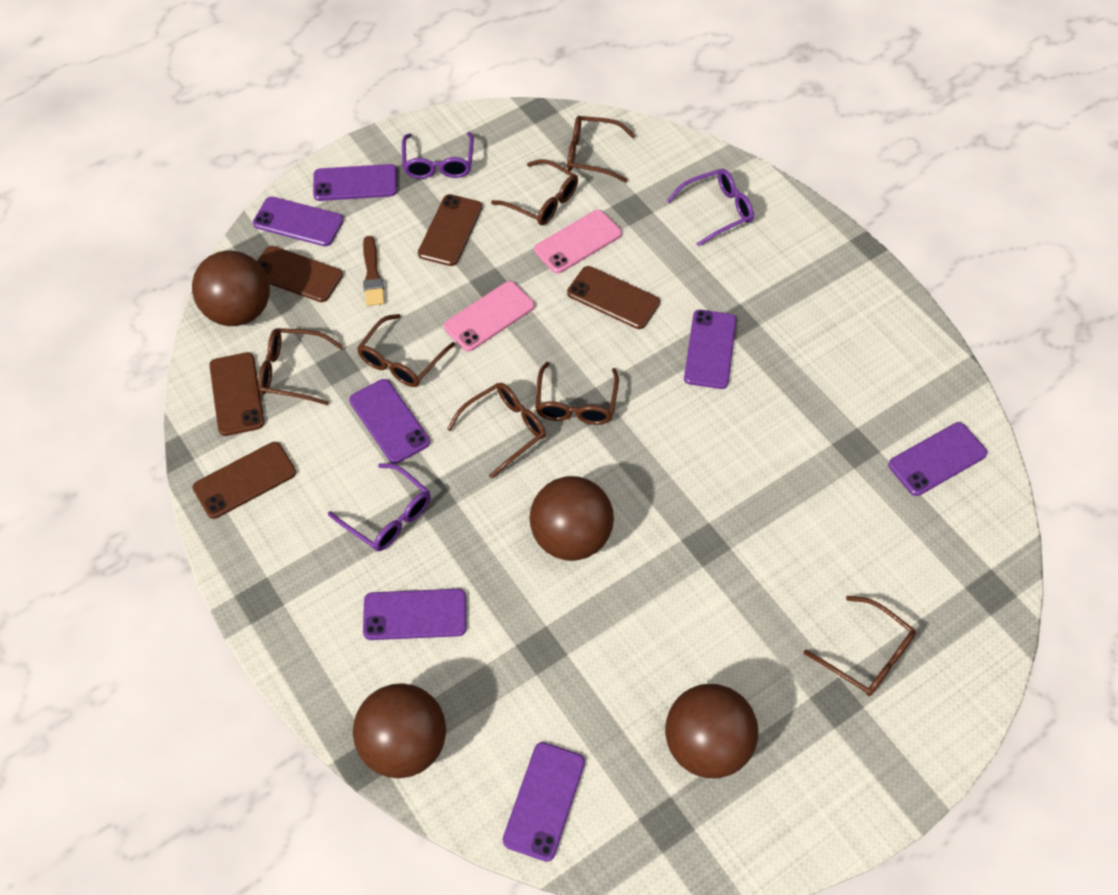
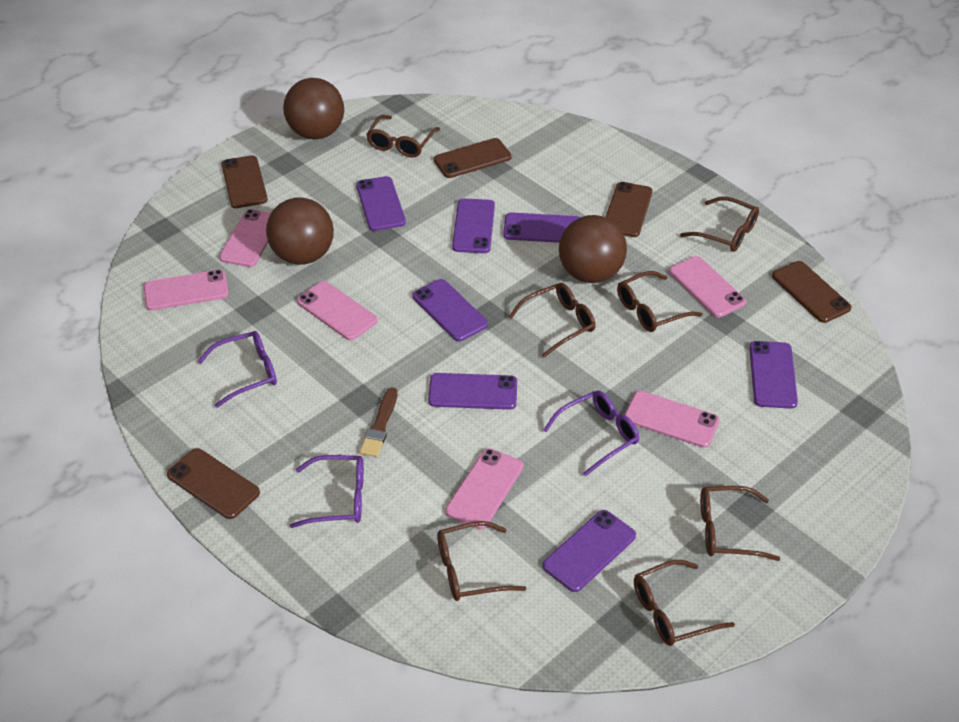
brown ball: [192,251,270,326] [353,683,446,779] [529,476,614,561] [665,684,758,778] = 4 -> [266,198,334,265] [283,78,344,139] [559,215,627,283] = 3
pink phone: [444,281,535,351] [534,210,622,274] = 2 -> [144,270,229,311] [219,209,271,267] [297,281,378,340] [445,448,524,529] [625,391,720,448] [669,256,746,317] = 6

